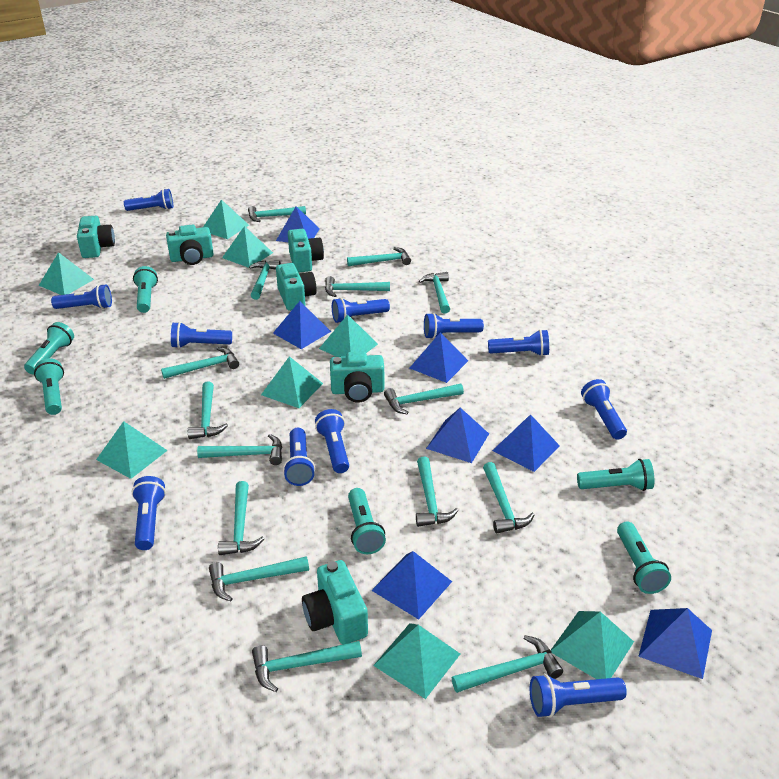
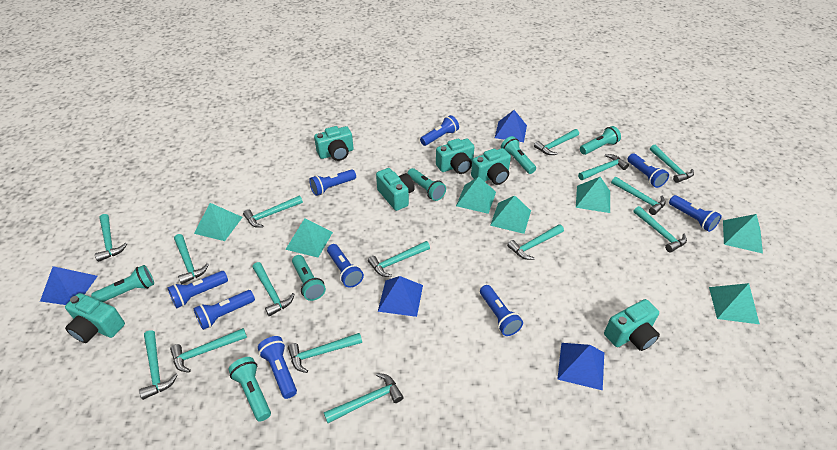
blue flashlight: [51,284,112,309] [124,189,173,211] [132,476,166,550] [171,322,232,348] [283,428,315,486] [315,409,349,473] [332,298,390,323] [424,313,484,339] [488,330,549,356] [530,674,627,718] [581,379,627,440] = 11 -> [167,271,228,308] [193,290,255,330] [258,336,297,399] [309,169,356,196] [327,244,364,288] [420,115,459,146] [480,285,523,336] [627,153,669,188] [669,195,722,232] = 9
blue pyramid: [273,301,331,349] [276,206,320,242] [371,551,452,619] [410,332,468,383] [426,408,489,463] [492,414,560,472] [638,608,712,679] = 7 -> [40,266,98,305] [378,276,423,317] [495,110,527,142] [557,343,604,390] = 4
turquoise pyramid: [38,252,94,295] [96,421,168,479] [203,199,249,239] [222,226,273,268] [261,356,323,408] [319,315,378,357] [373,623,460,699] [551,611,634,679] = 8 -> [194,203,243,241] [285,218,333,258] [456,176,496,214] [490,195,531,234] [576,177,610,213] [709,283,760,324] [723,214,763,253] = 7

